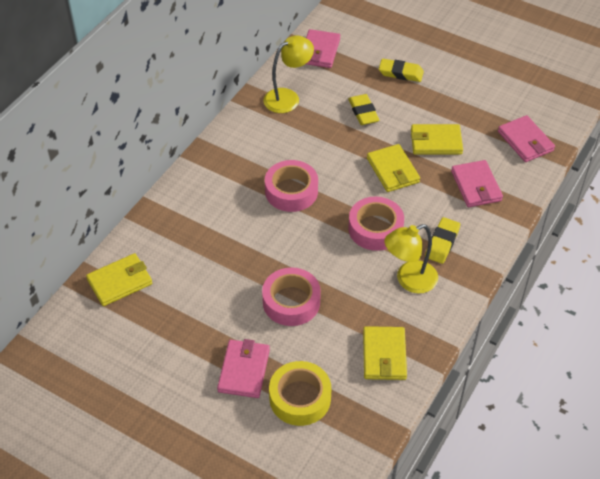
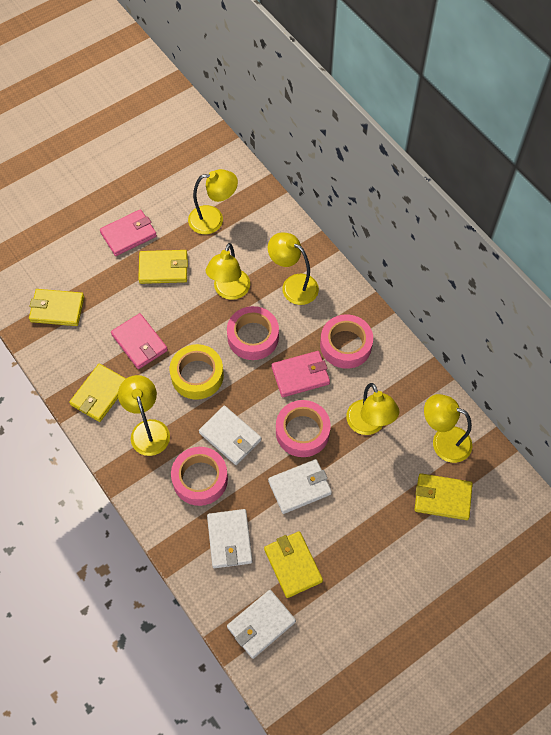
pink tape: [262,267,321,326] [265,160,318,212] [348,197,404,251] = 3 -> [171,447,228,506] [227,306,279,360] [276,400,331,457] [320,314,373,369] = 4
pink wallet: [217,339,270,398] [306,29,340,68] [451,160,503,207] [498,115,555,162] = 4 -> [100,209,157,256] [111,313,168,369] [271,351,330,397] = 3
white wallet: none = 0 -> [199,406,261,465] [207,509,253,568] [227,590,296,659] [268,459,332,514] = 4
yellow eraser: [348,94,379,125] [379,59,424,82] [425,217,460,264] = 3 -> none = 0
yellow lamp: [263,35,314,113] [384,224,438,293] = 2 -> [118,375,170,456] [188,169,238,234] [206,243,250,300] [268,233,319,305] [346,383,399,435] [424,394,472,463] = 6
yellow wallet: [86,253,152,306] [363,326,407,380] [367,144,420,192] [411,124,463,155] = 4 -> [29,289,84,326] [69,364,126,422] [138,250,188,284] [264,531,323,598] [415,473,473,520] = 5

